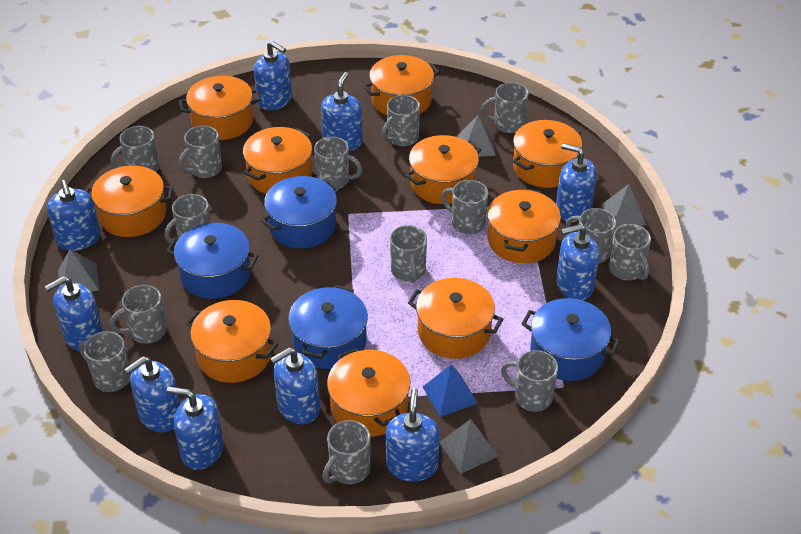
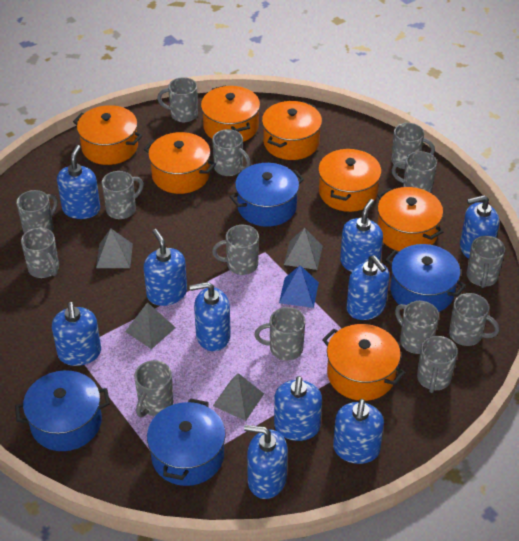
orange pot: [86,165,173,237] [179,76,261,140] [185,300,278,383] [243,127,312,194] [327,348,410,437] [363,55,440,115] [405,135,481,204] [408,278,503,359] [487,188,561,263] [513,120,582,188] = 10 -> [73,105,143,165] [144,132,216,194] [201,86,260,142] [262,101,322,160] [318,148,381,212] [322,324,405,401] [377,187,443,251] = 7

